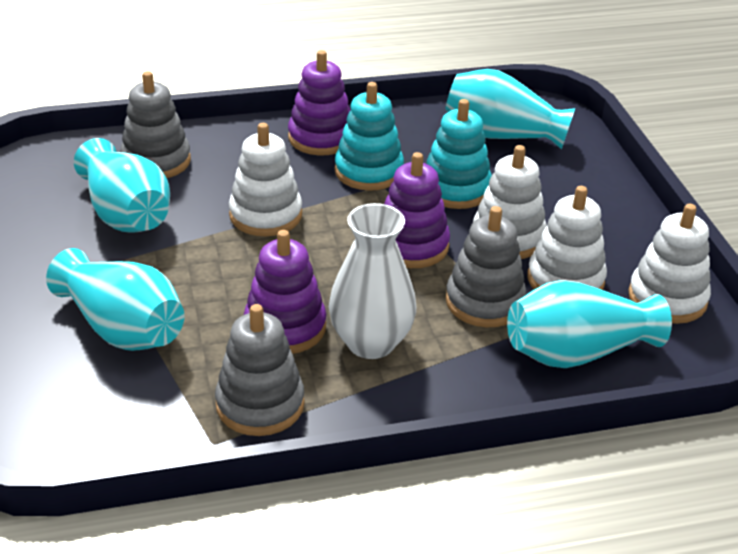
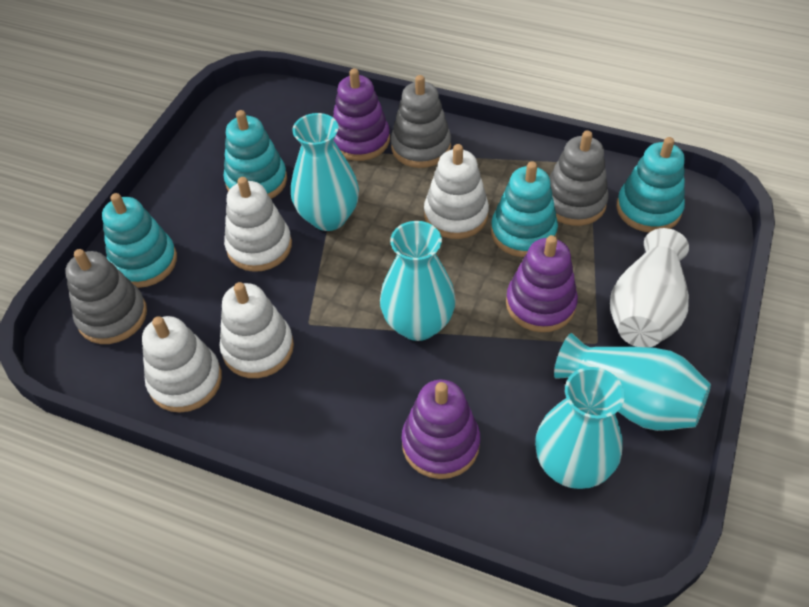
turquoise stacking toy: [335,82,404,191] [426,99,492,209] = 2 -> [102,193,177,288] [224,110,287,199] [491,161,558,257] [617,137,685,233] = 4

